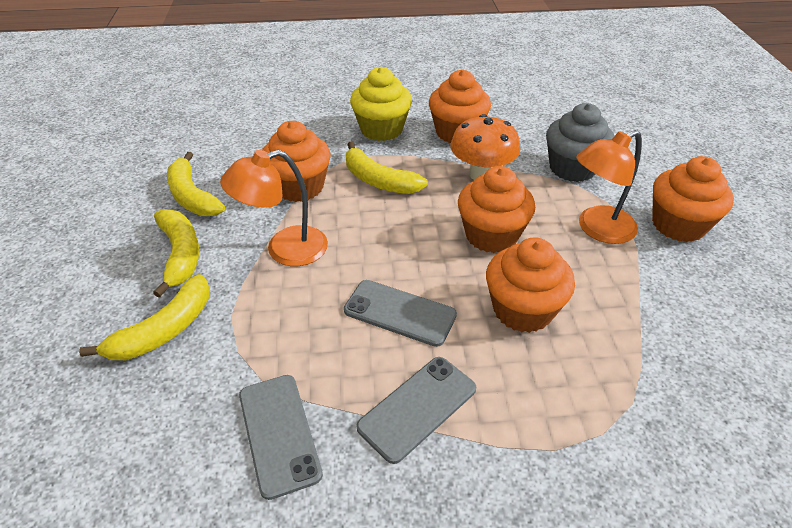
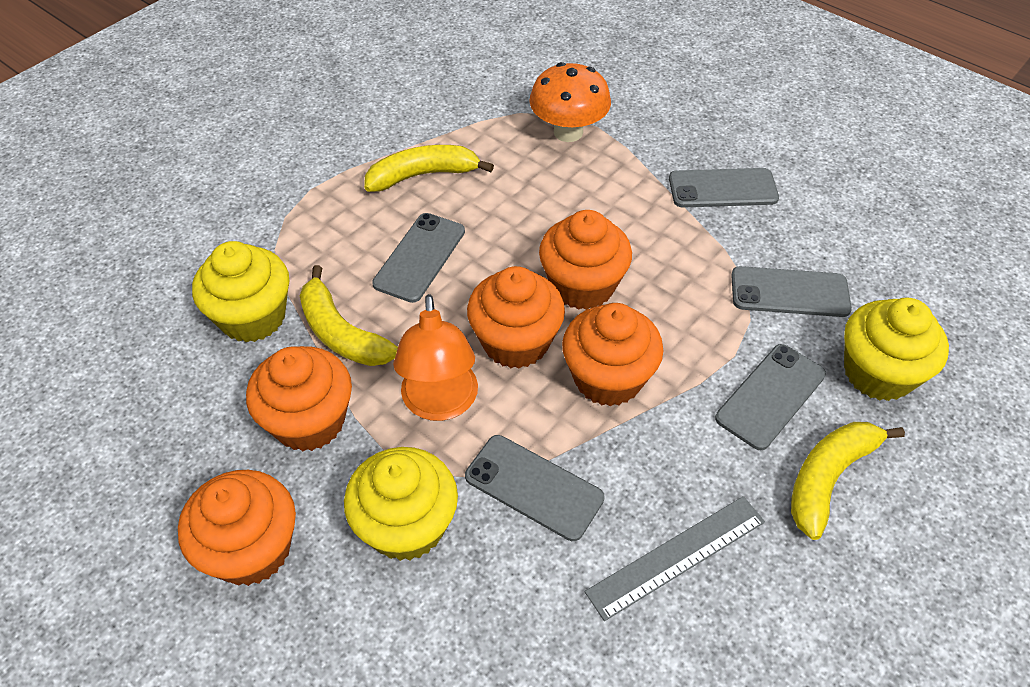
grey cupcake: [546,103,614,182] = 1 -> none = 0
grey phone: [239,375,323,500] [344,280,457,347] [356,357,476,464] = 3 -> [372,213,465,303] [465,435,605,541] [669,168,779,208] [715,344,826,450] [731,266,852,317] = 5
grey ruler: none = 0 -> [584,496,765,621] = 1
orange lamp: [220,150,328,266] [576,130,642,244] = 2 -> [393,294,478,421] = 1
yellow banana: [79,274,209,360] [153,209,199,298] [167,152,225,216] [346,141,428,194] = 4 -> [300,265,398,366] [364,145,494,192] [791,422,905,540] = 3
yellow cupcake: [350,67,412,141] = 1 -> [192,241,289,343] [344,447,458,561] [844,298,949,401] = 3

